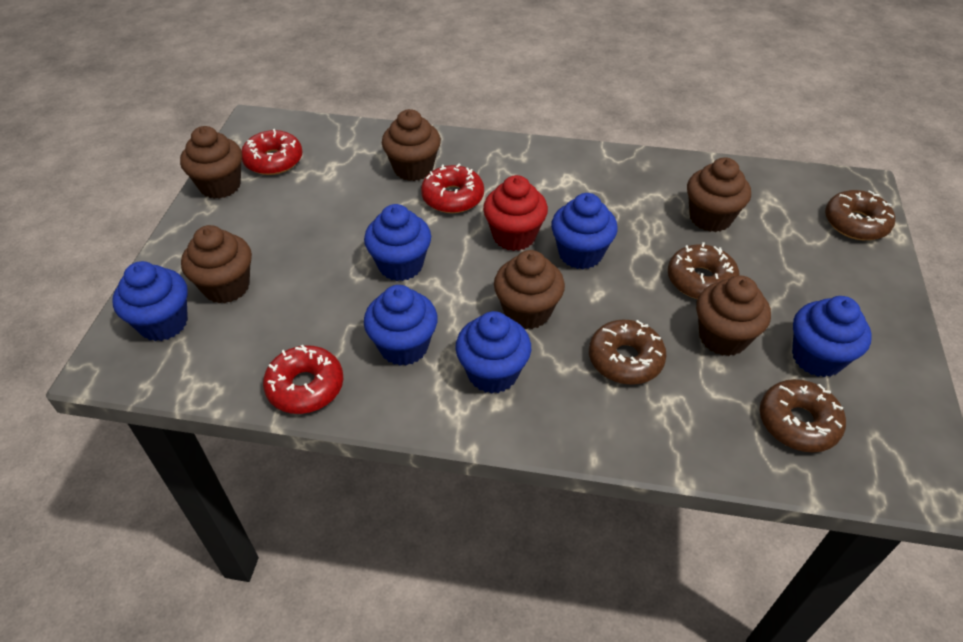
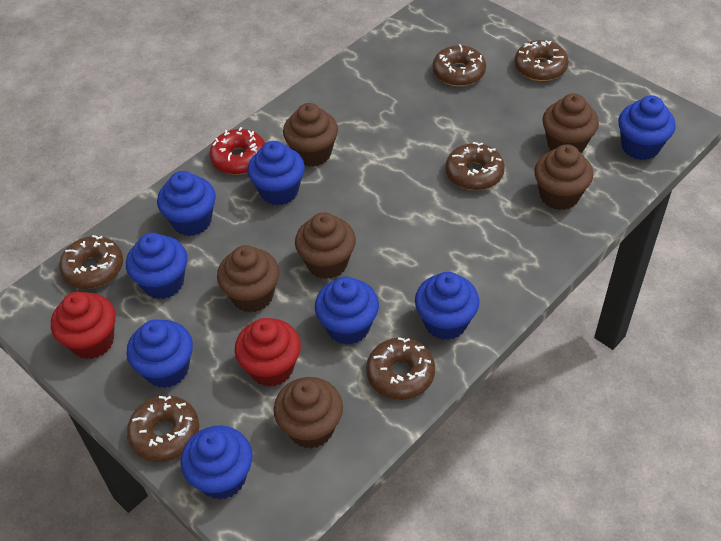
blue cupcake: [113,261,188,341] [364,204,431,281] [364,285,438,366] [455,311,531,394] [551,193,618,269] [792,296,872,377] = 6 -> [126,233,187,299] [127,320,193,388] [157,171,216,236] [181,425,253,500] [248,141,305,205] [315,277,379,345] [415,272,480,340] [618,95,676,160] = 8
brown donut: [589,320,667,385] [668,242,740,299] [760,379,846,452] [825,190,895,240] = 4 -> [59,235,123,289] [127,395,199,462] [366,337,435,400] [432,44,486,86] [445,142,505,190] [514,40,569,81] = 6
red cupcake: [483,175,548,251] = 1 -> [51,292,116,359] [235,318,301,387] = 2
red donut: [242,129,303,175] [263,345,343,414] [421,164,484,213] = 3 -> [209,127,265,175] = 1

